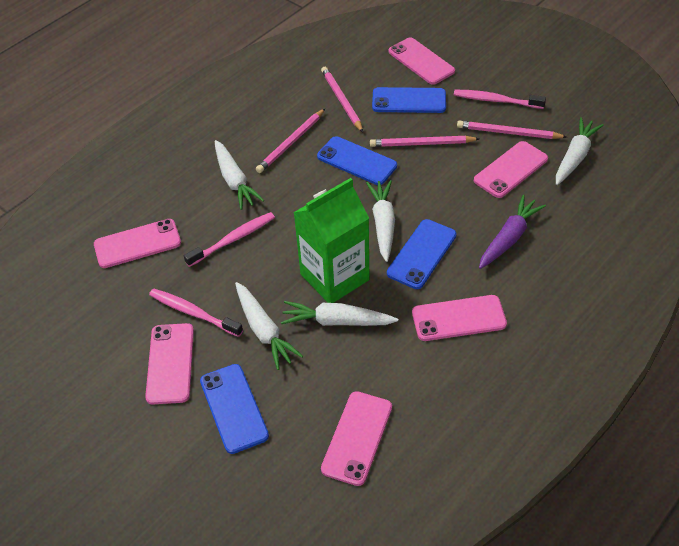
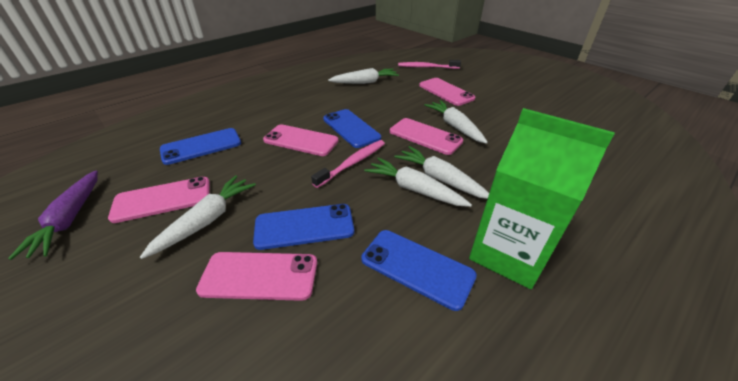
pink pencil: [256,109,325,173] [321,67,363,132] [370,136,480,147] [457,120,567,139] = 4 -> none = 0
pink phone: [94,219,181,268] [145,323,194,404] [321,391,392,486] [389,37,455,85] [412,295,507,341] [474,141,548,198] = 6 -> [108,177,210,223] [196,252,317,301] [263,124,339,156] [390,118,463,155] [419,78,475,106] = 5
pink toothbrush: [149,288,243,337] [184,212,275,267] [454,90,546,109] = 3 -> [311,140,385,188] [398,60,461,69] = 2

